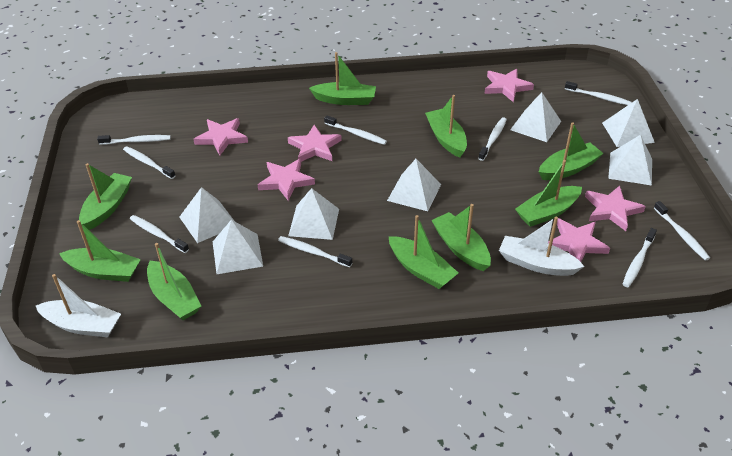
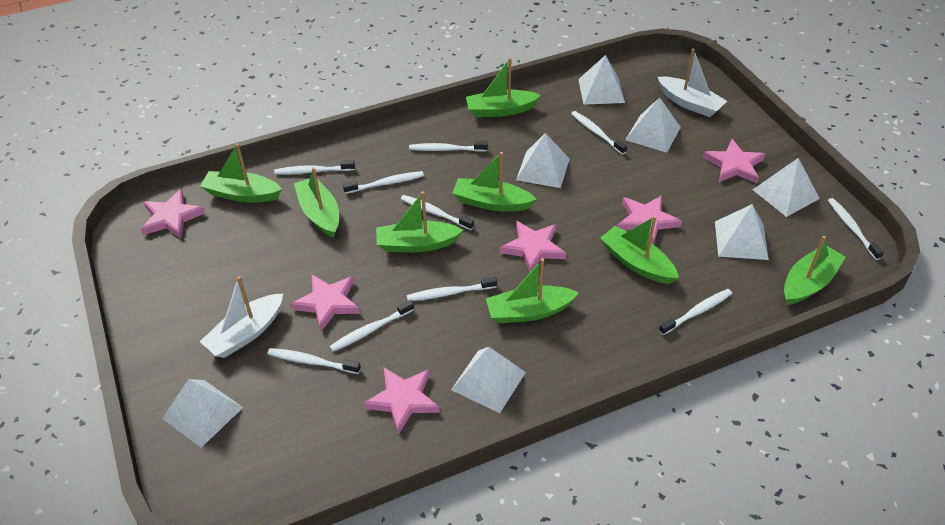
green boat: [59,220,141,282] [79,163,132,230] [147,243,201,320] [309,52,376,105] [388,215,458,289] [425,95,467,158] [431,204,491,271] [515,160,582,227] [539,122,603,180] = 9 -> [200,143,282,203] [294,167,339,238] [376,191,463,252] [452,152,537,212] [466,58,541,117] [486,258,579,323] [600,216,679,284] [784,236,846,305] = 8
white toothbrush: [97,135,171,145] [123,146,176,179] [130,215,189,253] [278,236,352,267] [324,116,387,145] [478,117,507,161] [565,81,632,105] [623,228,657,287] [654,201,710,261] = 9 -> [267,348,361,374] [274,160,355,175] [329,300,414,352] [343,171,424,194] [401,195,474,230] [407,277,497,301] [409,141,488,152] [571,111,627,155] [659,289,732,335] [828,198,884,260] = 10

